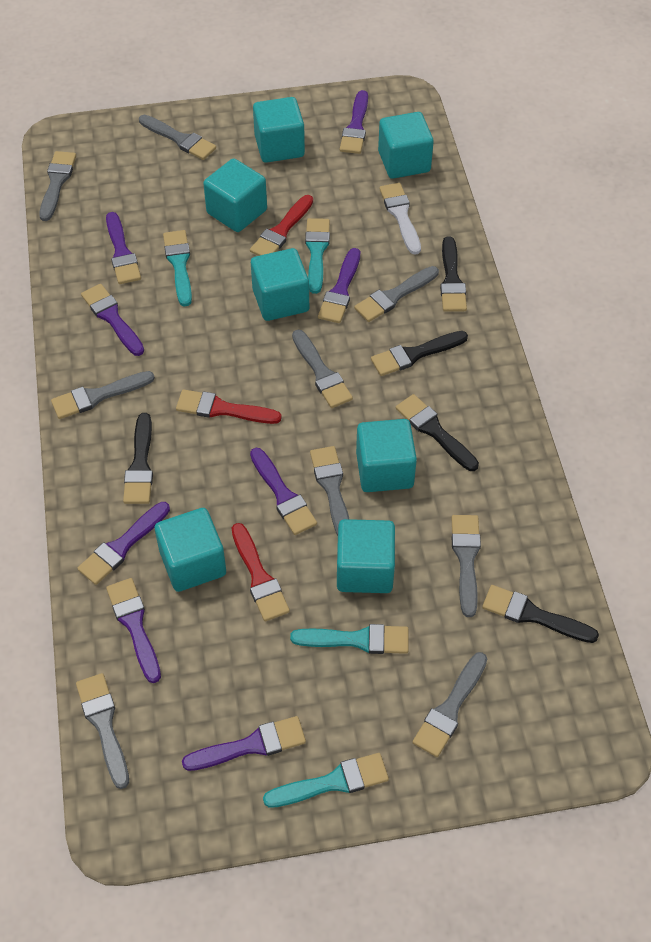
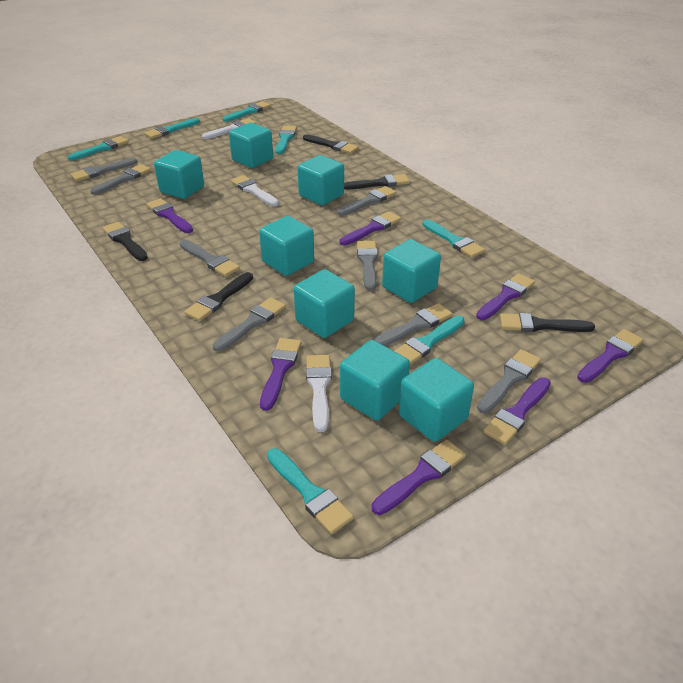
grey brush: [39,151,76,221] [51,371,155,419] [76,673,129,789] [139,115,216,160] [292,330,353,408] [310,446,349,536] [354,266,439,322] [413,652,487,757] [452,515,481,617] = 9 -> [71,158,138,181] [90,164,151,195] [180,240,240,277] [212,297,286,352] [337,186,397,216] [357,241,378,291] [374,303,453,346] [477,349,541,413] = 8
purple brush: [77,502,170,585] [81,284,144,356] [106,212,141,284] [106,578,161,683] [182,716,306,771] [250,448,317,535] [318,248,360,323] [340,90,368,154] = 8 -> [146,198,193,233] [260,338,301,411] [340,211,401,245] [372,439,466,515] [476,273,535,320] [483,377,551,445] [577,329,644,383] = 7
red brush: [176,389,282,424] [232,523,290,621] [250,195,313,256] = 3 -> none = 0
turquoise brush: [163,230,192,307] [263,753,389,808] [290,624,409,654] [305,218,330,294] = 4 -> [68,136,129,161] [144,118,200,139] [223,101,271,122] [267,448,354,534] [275,126,297,154] [394,316,465,365] [423,219,485,258] = 7
turquoise cube: [155,508,226,592] [203,158,267,232] [251,248,309,321] [253,97,305,163] [337,519,395,593] [356,419,417,492] [378,112,434,179] = 7 -> [154,150,204,199] [229,123,273,168] [259,216,314,276] [294,269,355,338] [298,155,344,205] [340,340,410,420] [382,239,441,303] [399,358,474,442] = 8
white brush: [379,183,421,255] = 1 -> [202,118,256,139] [230,175,279,206] [306,355,332,432] = 3

